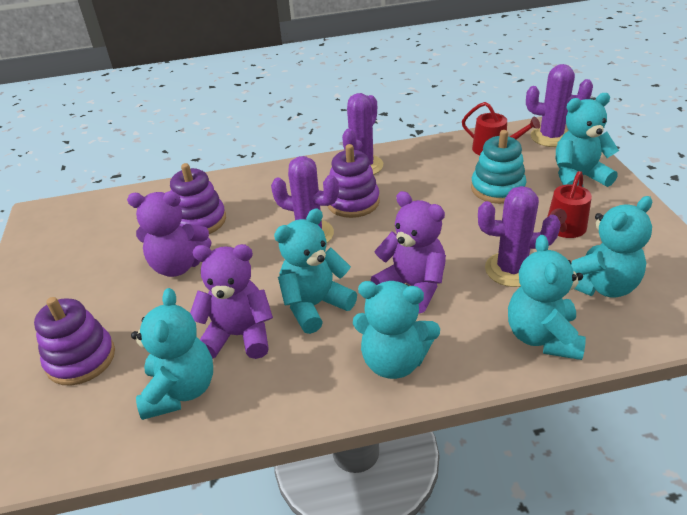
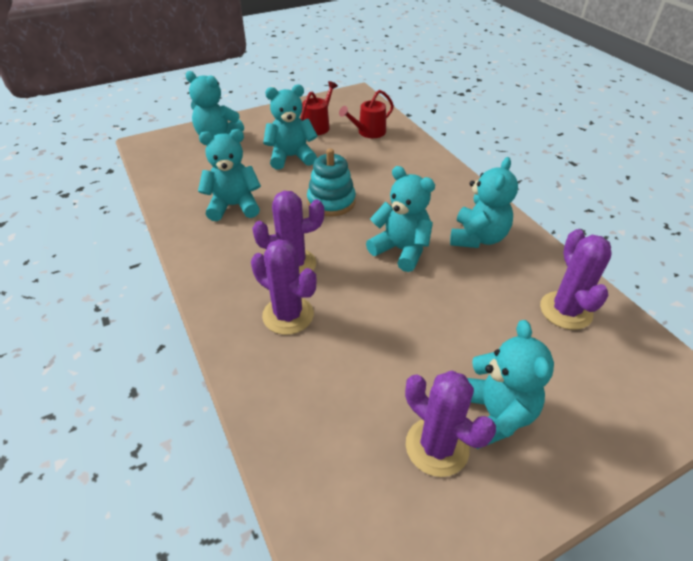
purple stacking toy: [34,297,115,386] [170,163,226,234] [327,144,380,218] = 3 -> none = 0
purple teddy bear: [127,191,212,277] [190,244,273,359] [371,191,446,313] = 3 -> none = 0

